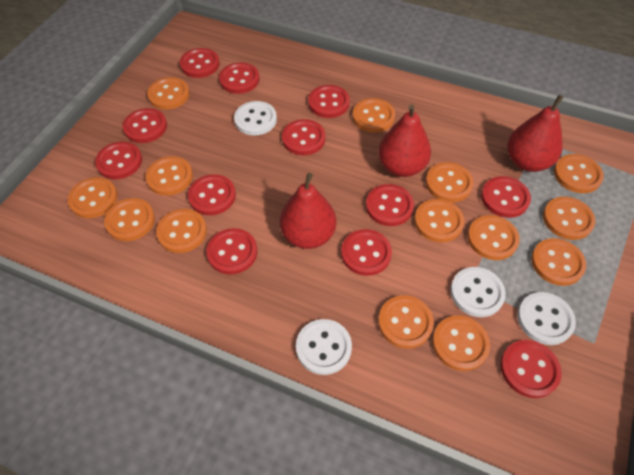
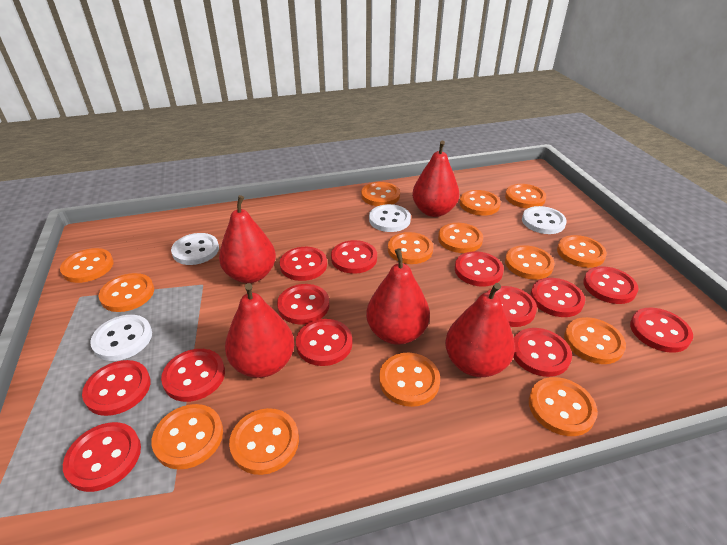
red button: [95,142,142,179] [123,108,167,143] [180,48,220,78] [188,174,236,215] [206,228,257,275] [219,62,259,94] [282,119,325,155] [308,85,350,118] [341,229,392,276] [366,184,414,226] [481,176,531,218] [500,340,562,398] = 12 -> [63,422,141,492] [82,360,151,416] [161,349,225,402] [277,284,330,324] [280,247,327,281] [296,319,352,366] [331,240,377,274] [455,251,504,287] [487,286,537,327] [513,328,572,377] [530,278,585,317] [583,266,638,304] [630,308,693,353] = 13
red pear: [280,173,336,249] [378,104,431,177] [507,95,564,172] = 3 -> [219,195,276,283] [225,283,294,378] [366,248,430,345] [412,141,459,217] [445,283,515,377] = 5

